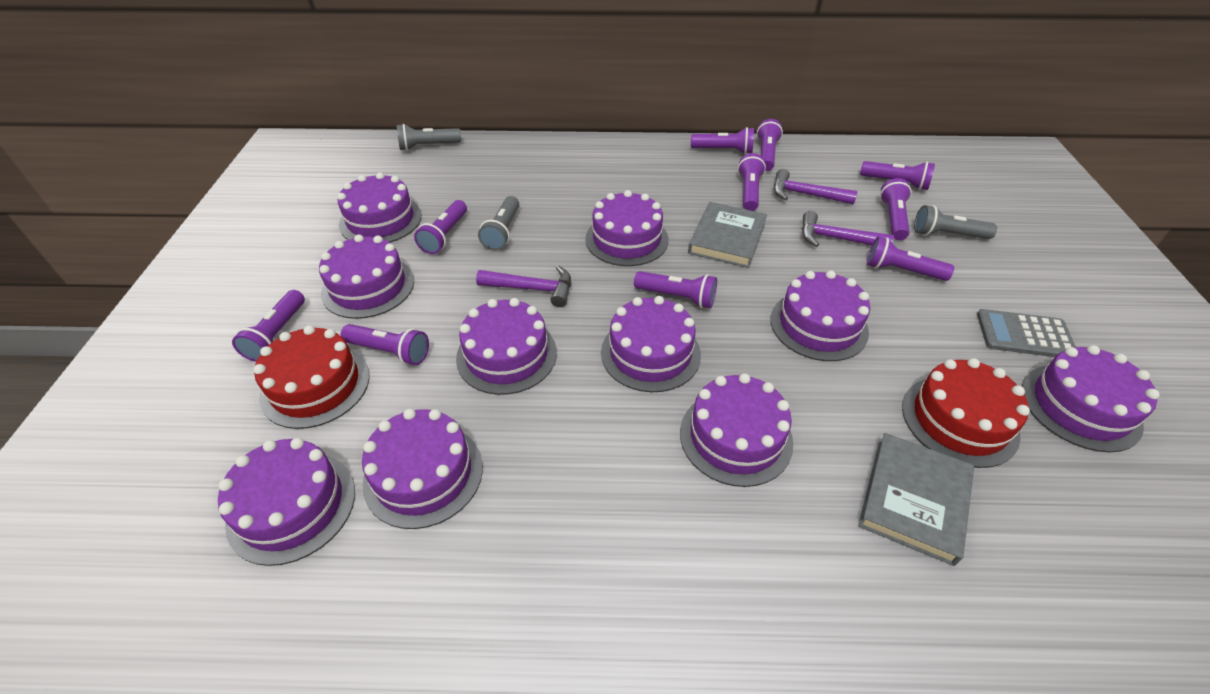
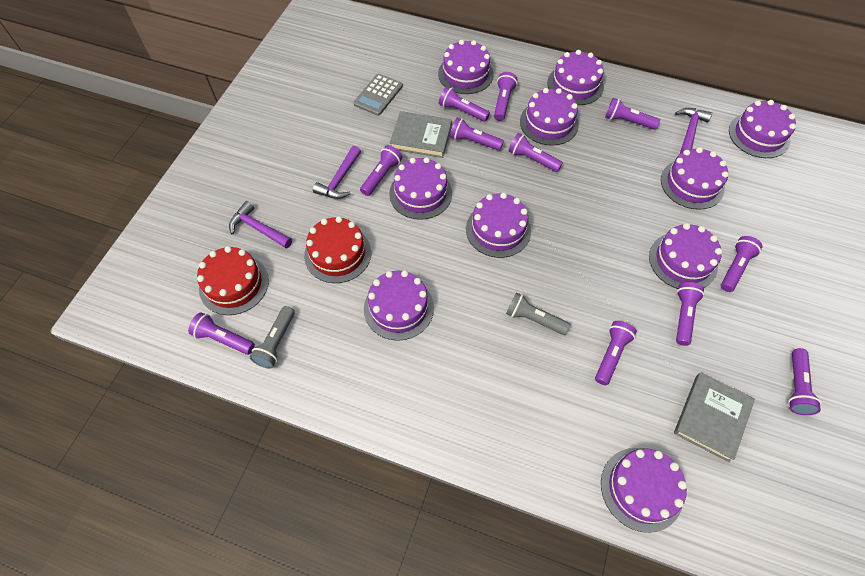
grey flashlight: [397,124,461,151] [478,196,519,250] [914,205,997,239] = 3 -> [250,306,295,369] [506,292,570,335] = 2
purple flashlight: [232,290,305,362] [341,324,429,365] [414,200,467,254] [634,271,717,308] [691,127,754,154] [738,153,766,211] [756,119,783,171] [860,161,935,190] [867,236,954,281] [880,178,912,240] = 10 -> [188,312,255,355] [360,145,402,196] [439,86,490,122] [450,118,504,151] [494,72,517,121] [508,133,563,172] [595,321,637,385] [605,98,660,130] [676,282,704,346] [721,236,762,292] [788,348,821,415] = 11

